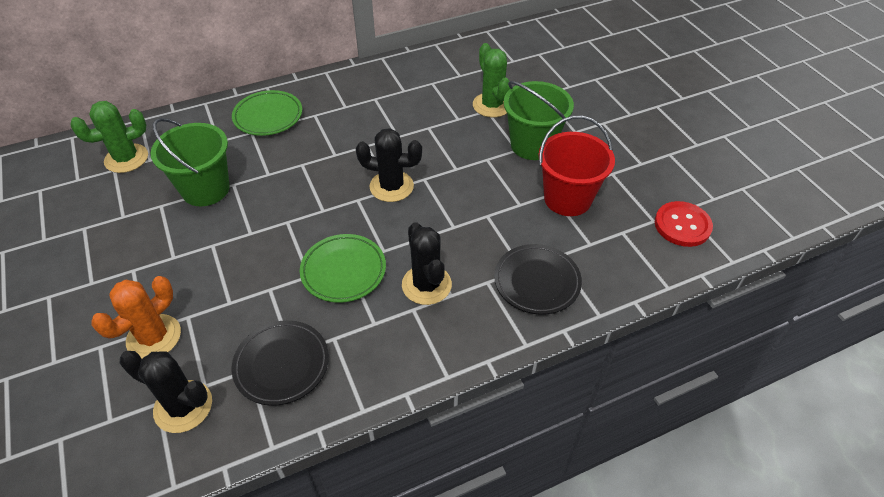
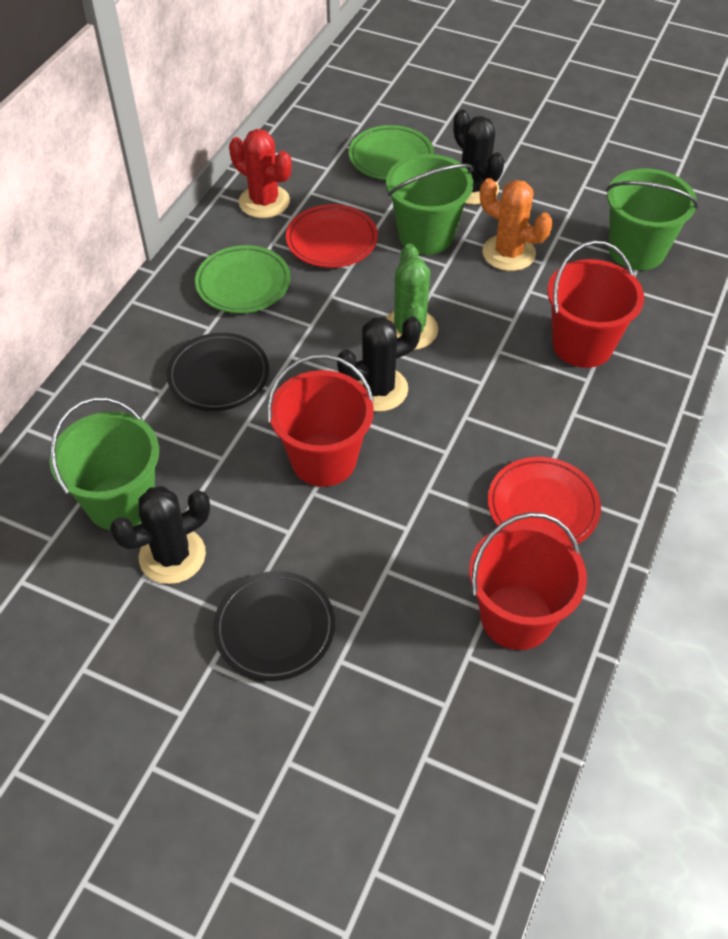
green bucket: [150,118,230,206] [504,81,574,160] = 2 -> [50,397,159,530] [386,154,473,255] [606,169,698,270] = 3
green cactus: [70,101,148,173] [473,43,510,117] = 2 -> [386,244,438,350] = 1
red bucket: [539,116,615,216] = 1 -> [267,354,374,487] [469,512,587,650] [547,240,644,368] = 3
red button: [655,201,713,247] = 1 -> none = 0
red cactus: none = 0 -> [229,129,292,218] = 1
red plate: none = 0 -> [286,204,378,268] [488,457,601,544] = 2

